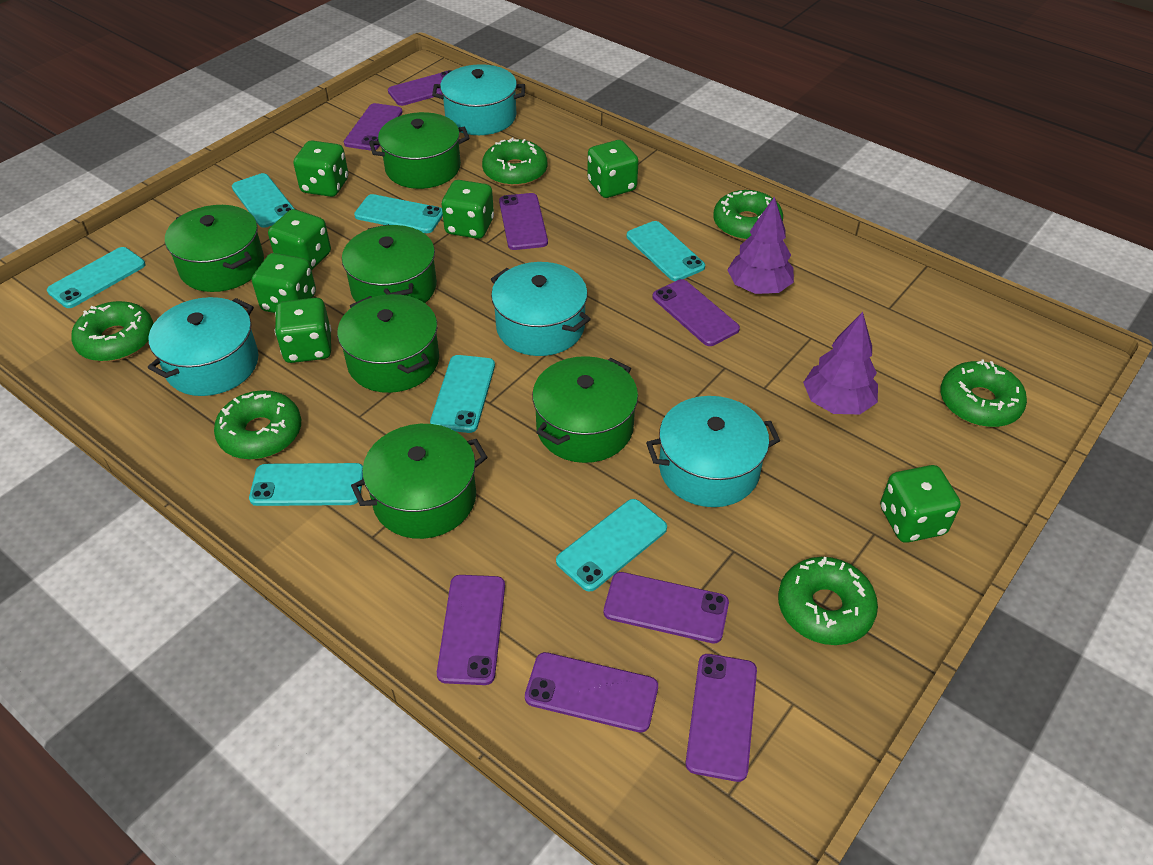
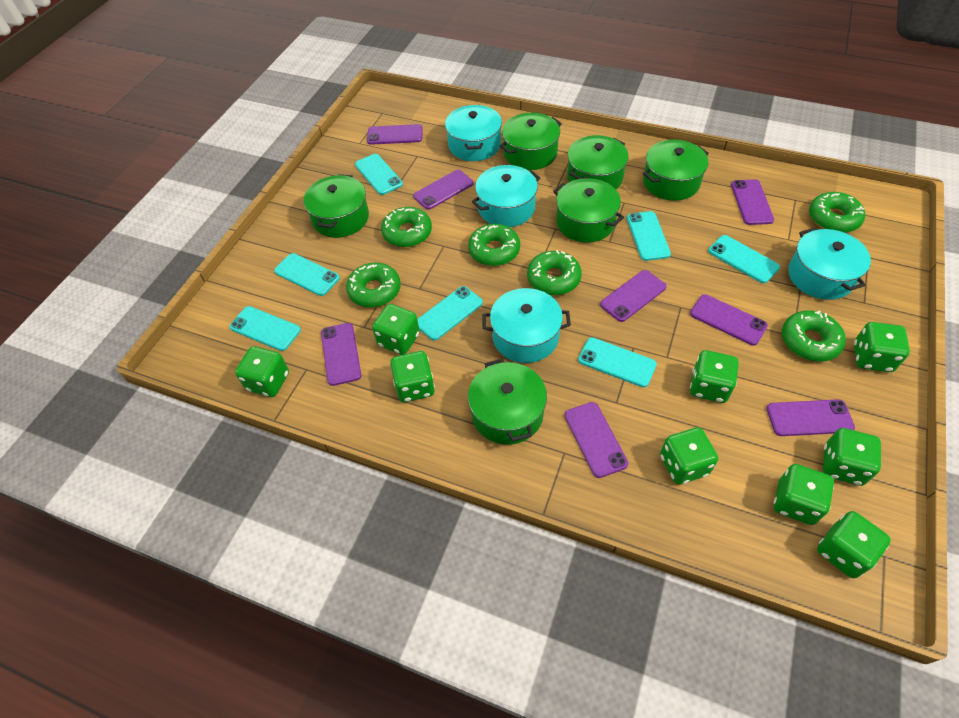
green dice: [252,253,316,313] [268,209,331,270] [275,298,331,363] [294,140,348,197] [442,180,494,239] [588,140,639,198] [880,465,960,543] = 7 -> [235,346,289,397] [372,304,420,355] [390,351,435,402] [660,427,718,485] [690,350,739,403] [774,464,834,525] [817,511,891,578] [823,428,881,486] [854,322,910,372] = 9
purple tree: [727,196,794,294] [803,312,878,414] = 2 -> none = 0

